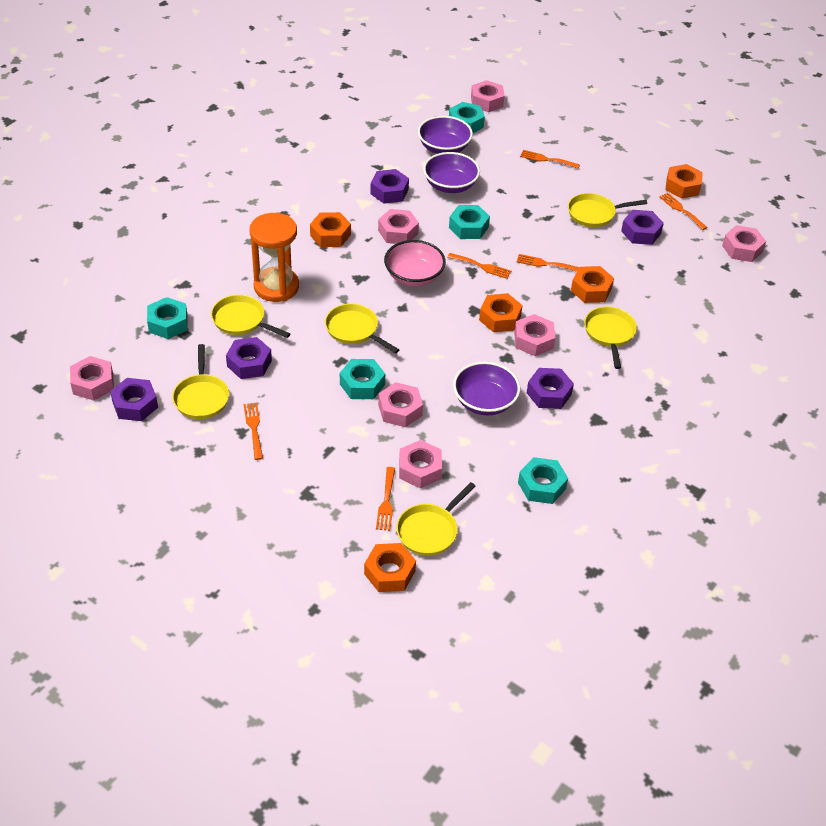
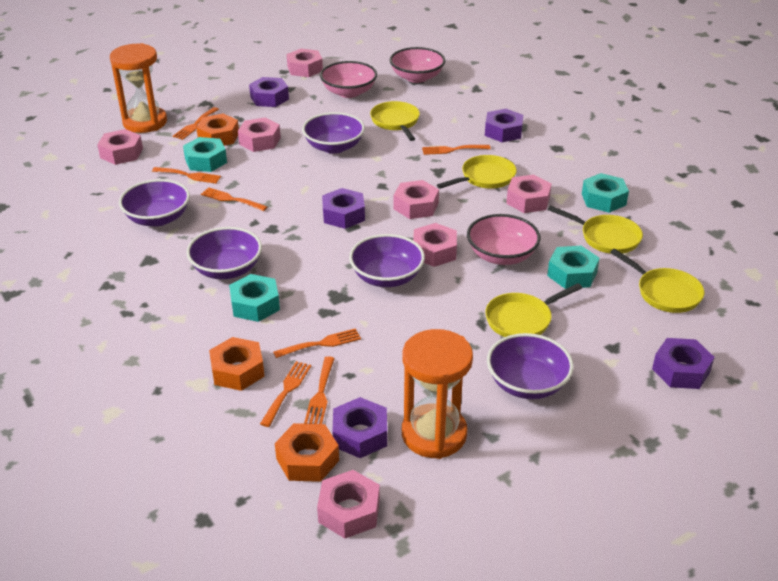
orange fork: [244,402,263,460] [376,467,395,531] [447,253,511,279] [517,254,579,272] [520,150,580,169] [659,193,707,230] = 6 -> [152,167,221,184] [173,107,219,140] [201,187,267,211] [260,361,311,427] [273,328,361,358] [304,356,335,424] [422,145,491,155] = 7
orange hourglass: [250,213,299,302] = 1 -> [110,43,167,133] [402,329,473,459] = 2
orange nut: [310,212,351,247] [364,543,416,592] [479,293,523,332] [571,266,614,303] [665,164,703,199] = 5 -> [196,114,239,146] [209,337,265,391] [275,423,339,482] = 3
pink bowl: [384,240,446,286] = 1 -> [320,61,377,98] [389,47,446,83] [467,214,541,265] = 3
purple bowl: [418,116,473,154] [423,152,480,193] [453,362,520,416] = 3 -> [119,179,190,227] [186,227,262,279] [302,112,365,154] [349,234,425,287] [487,333,574,399] = 5
turquoise nut: [147,297,188,339] [340,359,385,399] [449,102,485,133] [449,205,490,239] [518,457,568,504] = 5 -> [183,137,227,172] [229,274,280,322] [547,246,600,289] [582,173,629,213] = 4
yellow pan: [172,344,229,419] [211,295,290,338] [325,304,399,354] [397,482,476,556] [568,193,647,227] [584,307,637,369] = 6 -> [370,101,420,141] [437,155,517,189] [485,283,582,337] [548,205,643,254] [610,249,704,313] = 5

